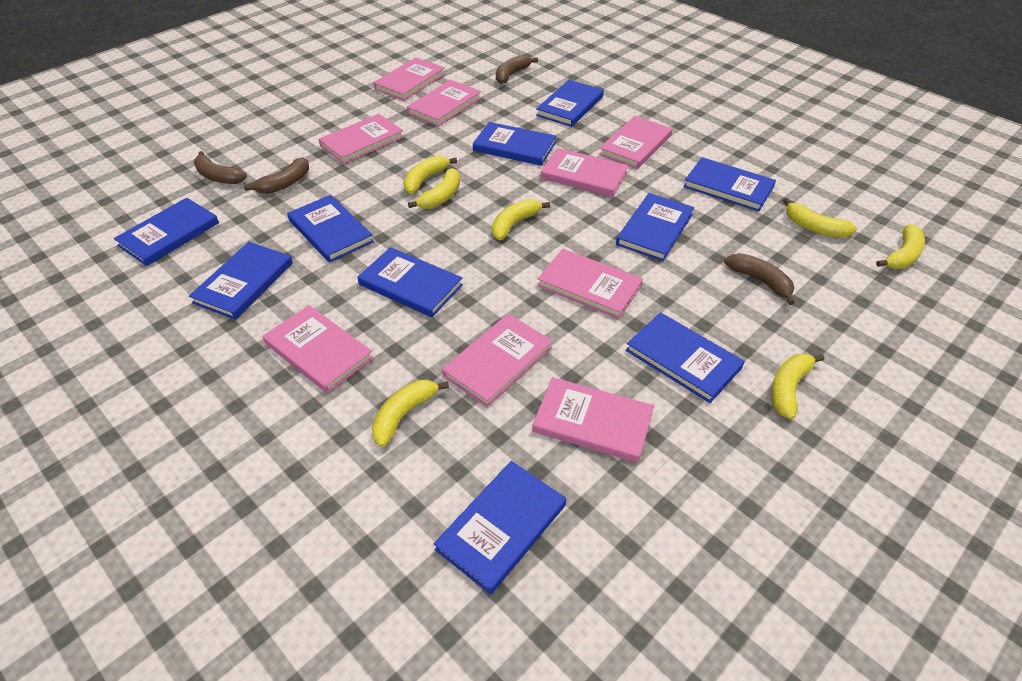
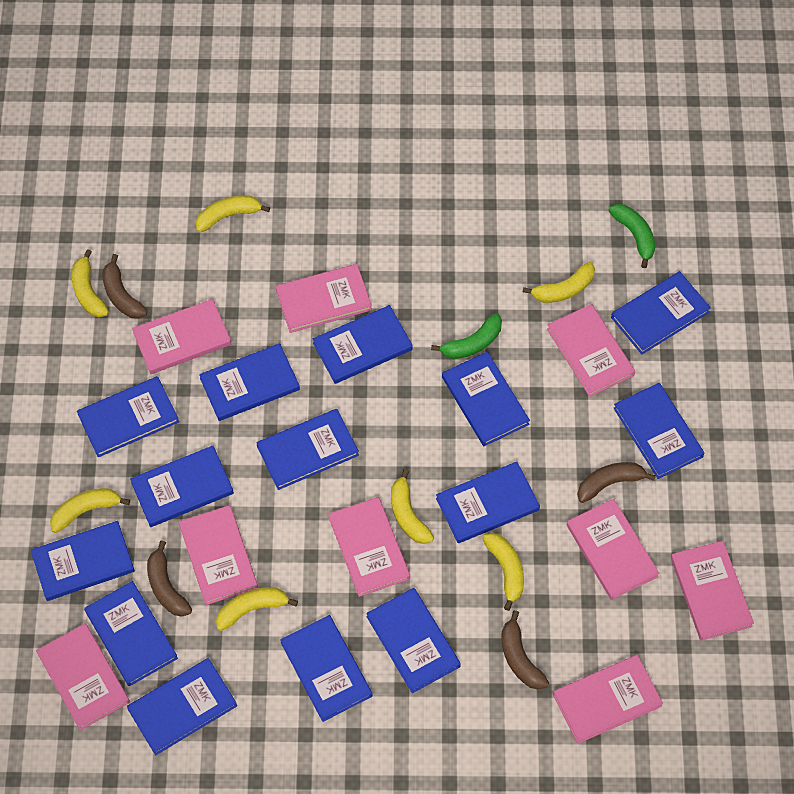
blue book: [114,198,219,266] [189,242,293,320] [287,195,374,263] [357,247,463,317] [434,461,566,594] [473,122,556,166] [536,80,604,127] [616,193,694,261] [626,312,745,403] [683,157,776,212] = 10 -> [31,521,135,601] [77,376,179,457] [84,581,178,686] [127,658,237,755] [130,446,234,527] [199,343,300,421] [257,409,359,490] [280,615,372,722] [313,305,413,384] [366,588,461,693] [436,462,540,543] [442,351,530,446] [611,271,711,355] [614,383,704,479] = 14
green banana: none = 0 -> [431,313,502,359] [608,204,656,268] = 2

